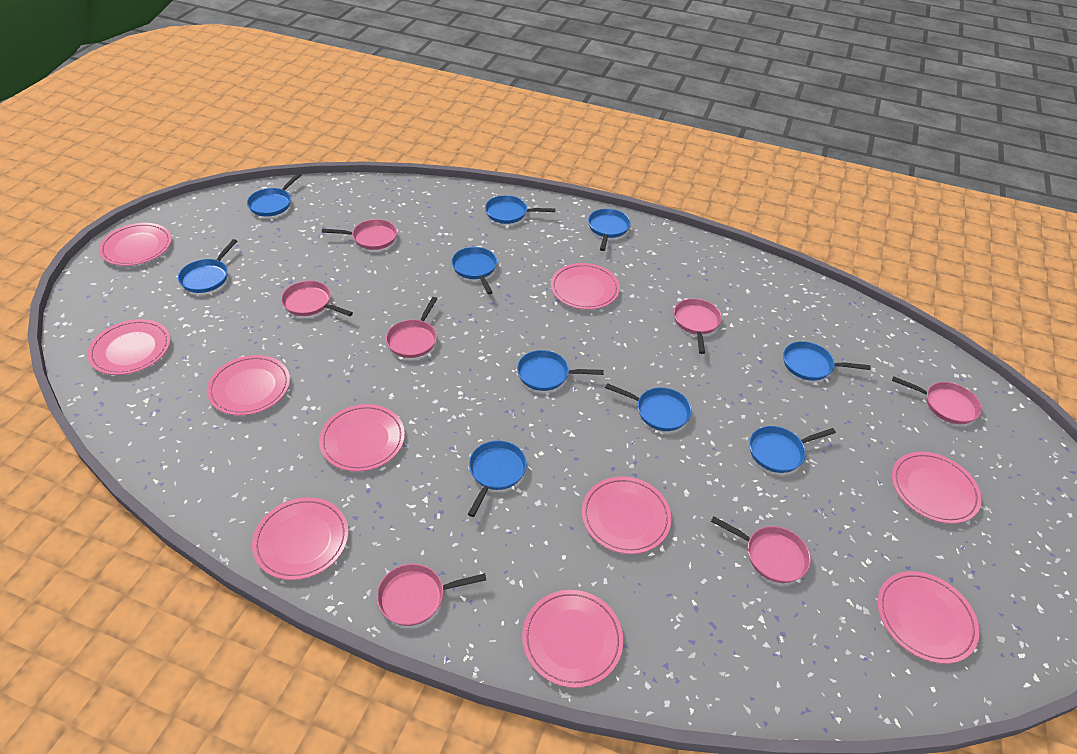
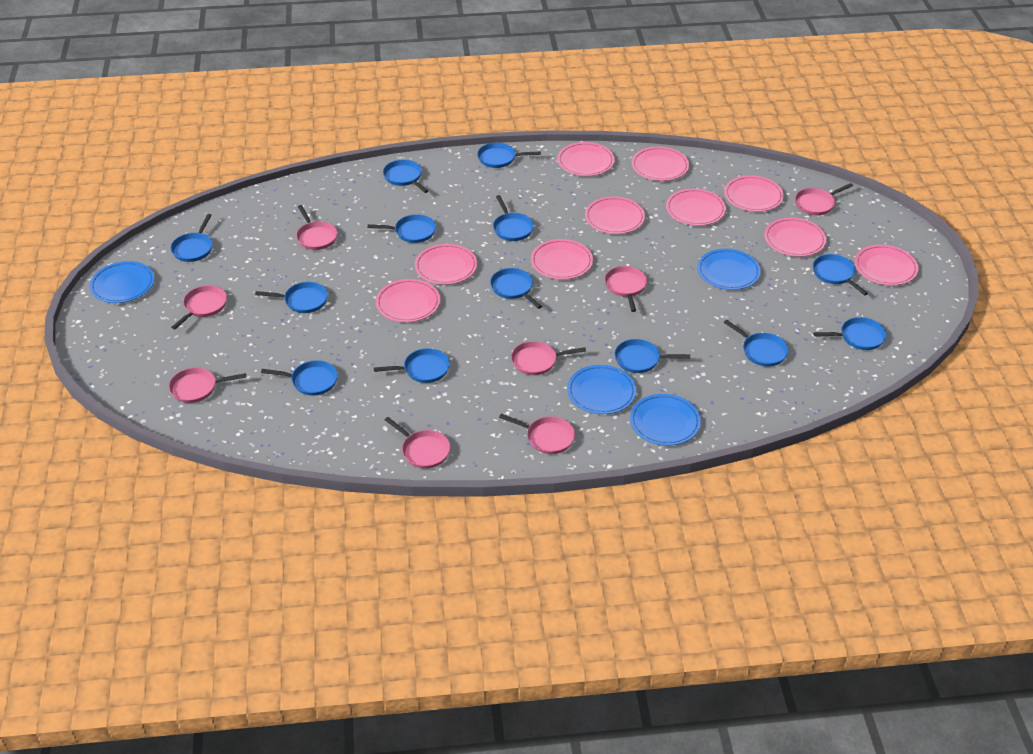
blue pan: [178,239,237,293] [247,173,302,217] [451,247,497,294] [468,441,527,517] [485,195,555,224] [517,350,604,391] [588,209,631,251] [605,383,692,431] [749,426,836,473] [783,341,871,381] = 10 -> [170,214,213,262] [255,282,328,313] [261,360,338,396] [368,214,436,243] [374,348,450,383] [383,160,428,193] [477,143,541,168] [490,268,542,309] [493,195,534,241] [614,339,690,373] [724,320,789,366] [813,254,868,295] [813,317,887,350] = 13
blue plate: none = 0 -> [89,261,155,303] [567,365,636,414] [630,394,701,446] [697,249,761,290] = 4
pink pan: [281,281,353,316] [322,219,397,250] [377,564,486,626] [386,297,437,358] [674,299,722,354] [711,516,811,583] [892,376,982,424] = 7 -> [169,368,246,403] [171,285,227,329] [296,205,337,250] [385,417,450,469] [499,414,575,454] [511,341,586,375] [604,266,647,312] [795,183,853,215] = 8

